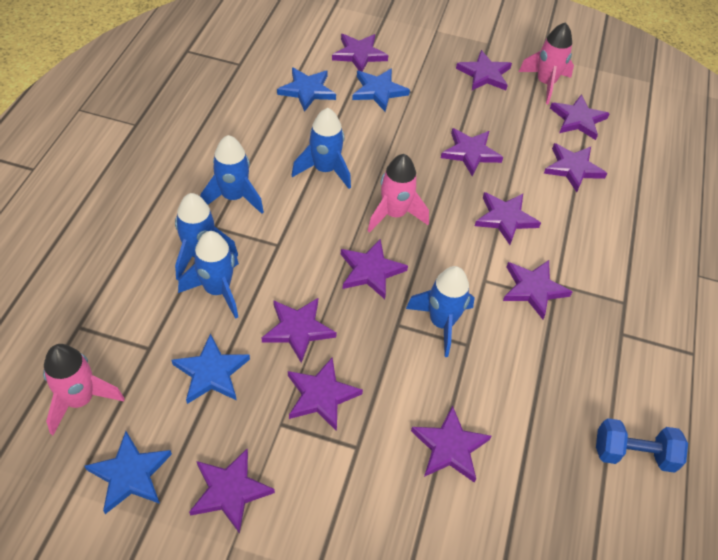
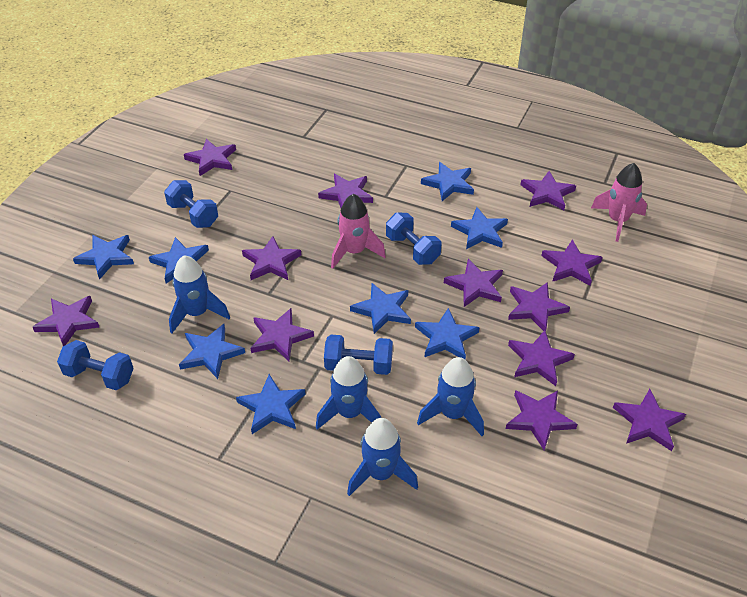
blue dumbbell: [596,418,688,473] = 1 -> [57,340,134,390] [164,180,218,228] [324,335,393,375] [386,212,442,265] = 4
blue rocket: [175,193,238,281] [178,231,239,319] [200,135,264,214] [292,108,351,189] [406,266,475,357] = 5 -> [169,255,230,333] [316,356,381,430] [347,418,418,496] [417,357,484,436] = 4
blue star: [84,431,172,514] [172,334,250,404] [277,67,336,112] [352,68,410,112] = 4 -> [73,235,134,280] [149,237,209,284] [179,324,245,379] [236,374,305,434] [350,283,411,334] [415,308,480,359] [421,162,474,201] [451,207,508,249] = 8
pink rocket: [43,344,125,435] [368,154,429,233] [519,22,574,105] = 3 -> [331,194,386,269] [591,163,647,242] = 2

